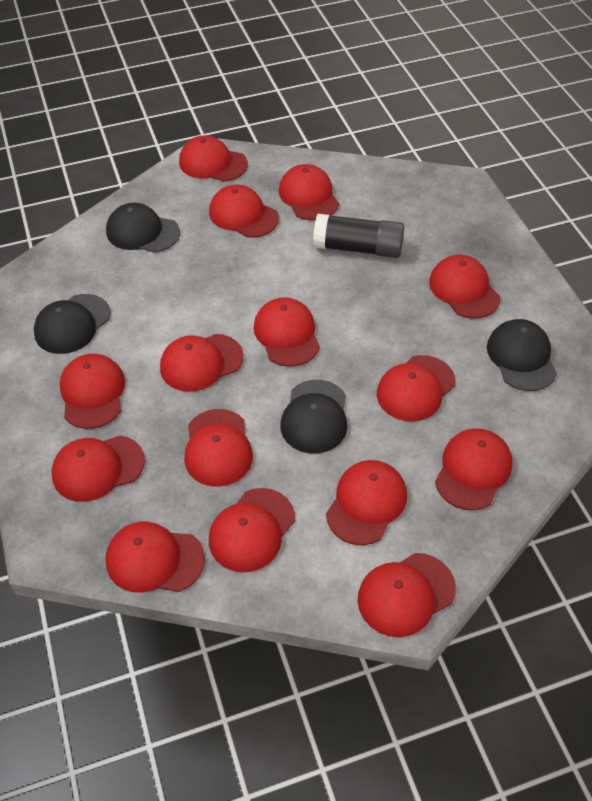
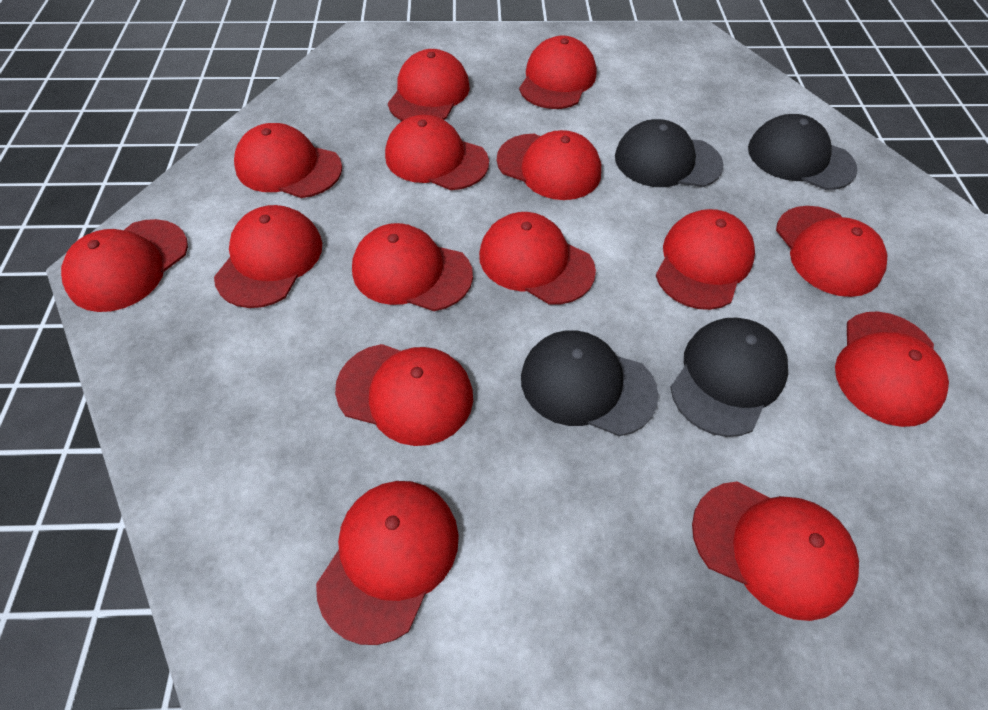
black glue stick: [313,214,404,258] = 1 -> none = 0

